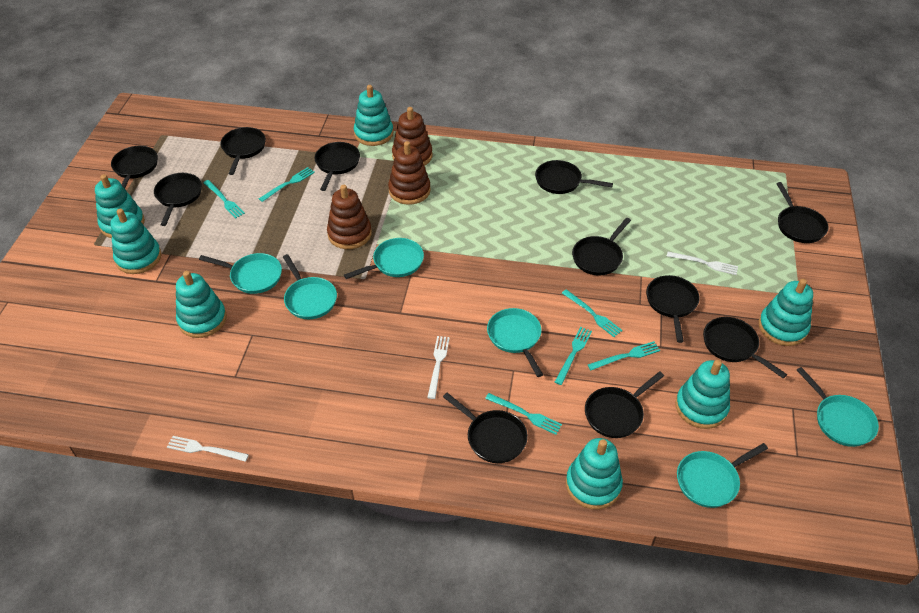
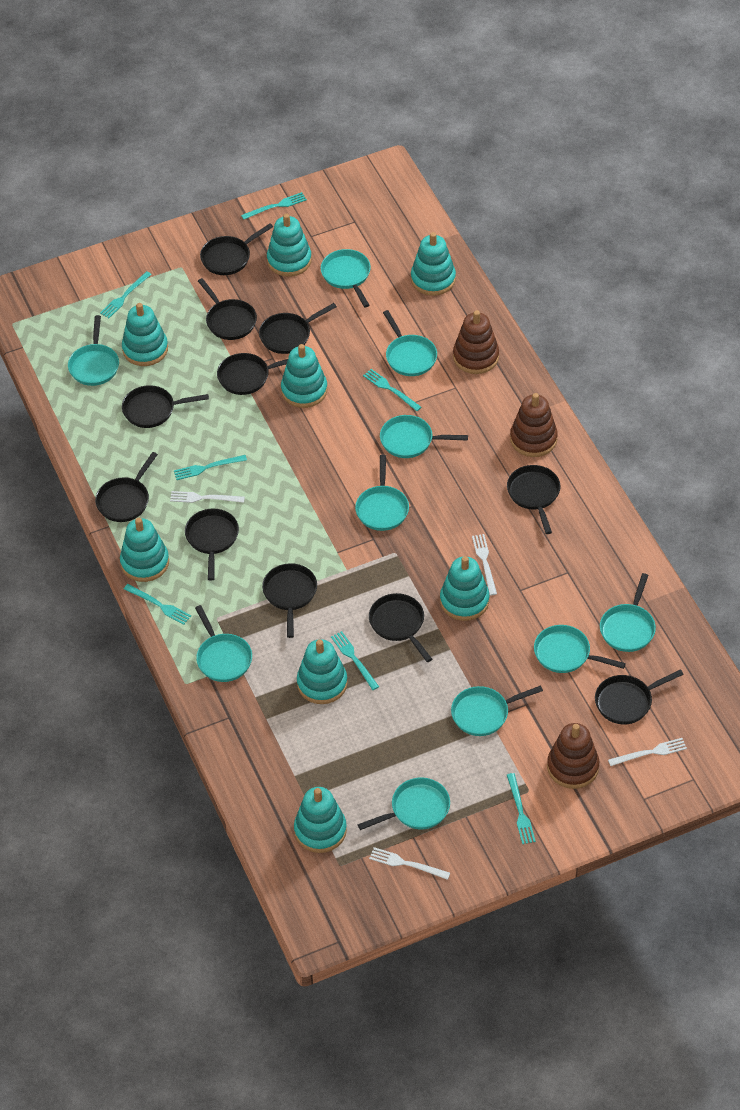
turquoise fork: [203,180,245,219] [259,167,315,202] [485,393,562,435] [555,327,592,385] [562,289,622,337] [588,341,660,370] = 6 -> [100,271,152,318] [124,584,191,625] [174,455,247,480] [241,192,307,220] [331,631,379,690] [363,369,422,411] [507,773,536,844] = 7
turquoise pan: [199,253,282,294] [283,254,337,319] [344,238,424,279] [487,308,543,377] [677,443,768,508] [797,367,879,447] = 6 -> [68,315,119,386] [195,605,252,682] [321,249,371,308] [355,455,409,531] [357,778,450,830] [380,415,468,458] [383,310,437,376] [451,685,543,736] [534,625,626,673] [600,573,656,652] = 10
turquoise stacking toy: [95,174,145,238] [111,209,162,274] [176,271,227,338] [354,85,393,146] [566,438,623,510] [675,360,730,429] [759,279,813,346] = 7 -> [120,518,169,582] [122,303,168,366] [267,213,312,277] [281,344,327,408] [294,787,347,853] [297,639,348,704] [411,232,456,296] [440,556,489,621] = 8
white fork: [167,436,249,462] [427,336,450,399] [667,252,738,275] = 3 -> [170,491,245,503] [369,847,450,880] [472,534,497,596] [608,738,687,766] = 4

